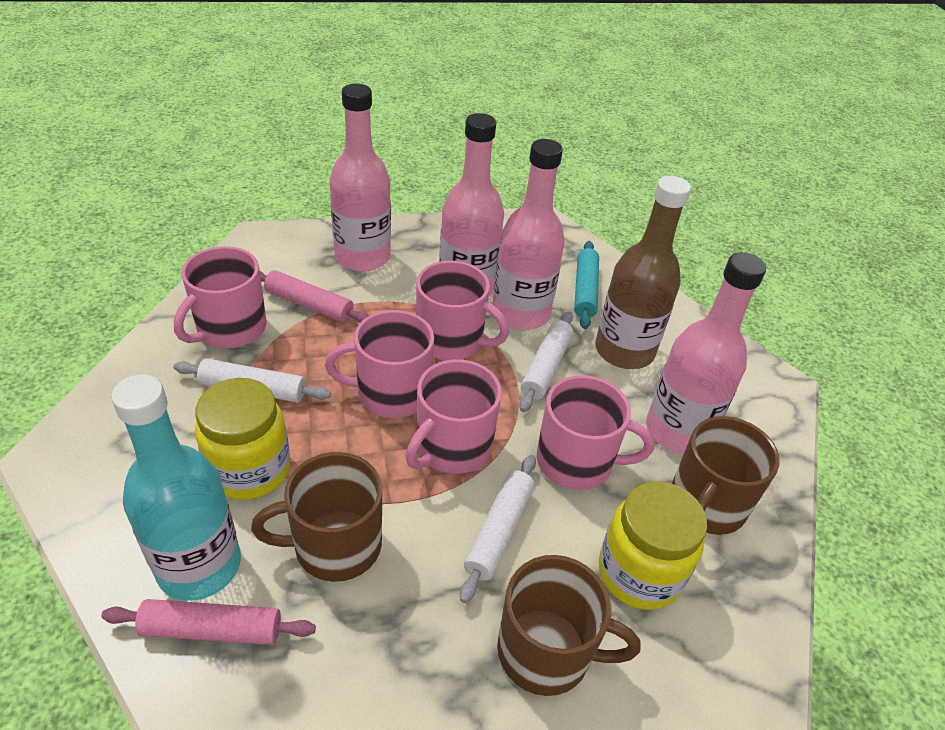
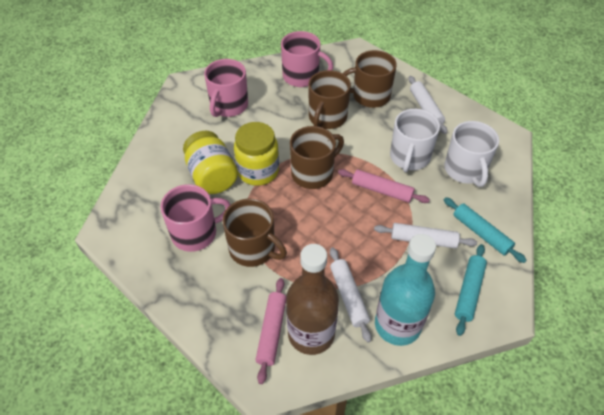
brown mug: [251,452,382,582] [497,555,641,696] [672,416,780,535] = 3 -> [222,199,287,267] [290,126,344,189] [308,70,351,129] [343,50,397,108] = 4
pink bottle: [330,84,391,272] [439,113,504,297] [493,139,565,330] [646,252,766,454] = 4 -> none = 0
pink mug: [174,246,266,348] [325,310,434,418] [405,359,502,474] [416,261,509,360] [537,375,654,490] = 5 -> [160,184,230,252] [204,59,248,117] [281,31,333,87] = 3
turquoise rolling pin: [574,241,599,329] = 1 -> [444,197,527,263] [455,244,487,336] = 2
white mug: none = 0 -> [390,109,440,172] [444,121,499,187] = 2

